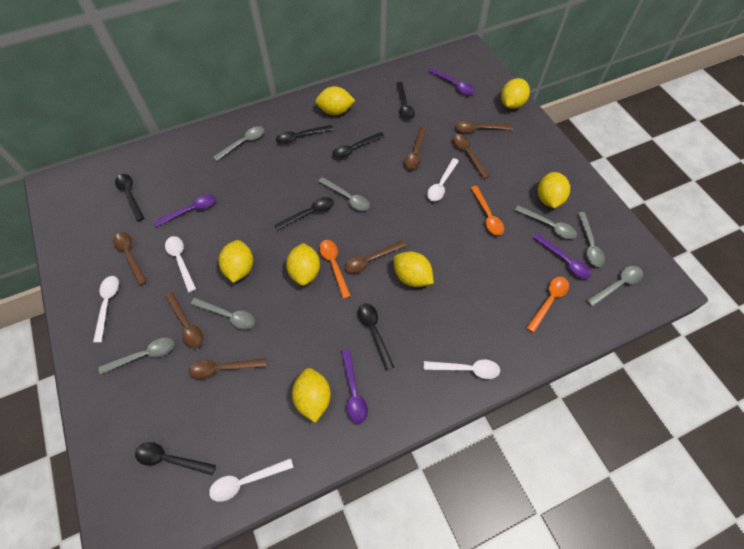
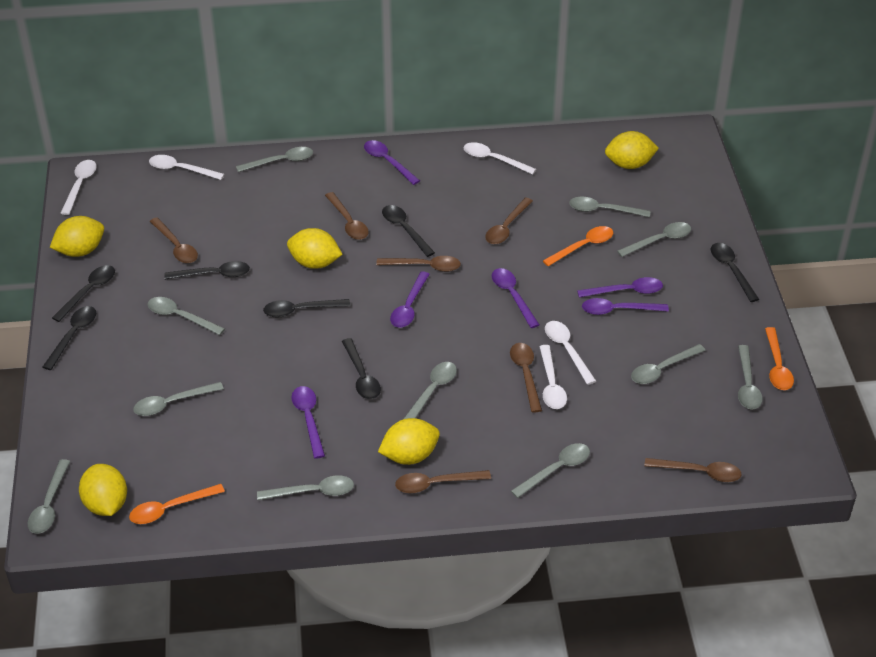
grey spoon: [99,338,174,375] [191,298,255,330] [213,126,265,161] [318,177,370,211] [515,205,577,239] [578,212,605,267] [586,266,643,307] = 7 -> [28,459,70,534] [133,382,224,416] [148,297,225,335] [236,147,313,172] [257,475,354,500] [404,362,457,419] [511,443,590,498] [569,197,650,217] [617,222,691,257] [631,344,706,384] [738,345,763,410] = 11
purple spoon: [154,194,216,227] [341,349,368,424] [429,68,475,95] [533,233,591,279] = 4 -> [291,386,325,459] [364,140,420,185] [390,271,430,328] [491,268,540,328] [577,277,663,298] [582,298,669,315] = 6
yellow lemon: [219,240,253,283] [286,243,320,286] [292,368,331,423] [315,86,355,115] [394,251,434,287] [501,78,530,109] [538,172,570,208] = 7 -> [50,216,104,257] [79,464,127,516] [287,228,343,269] [378,418,440,465] [605,131,659,169] = 5

